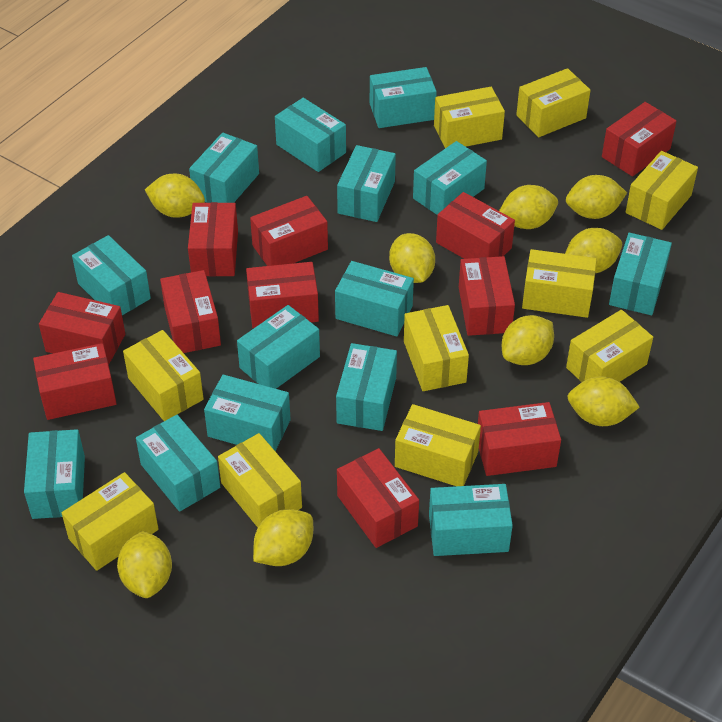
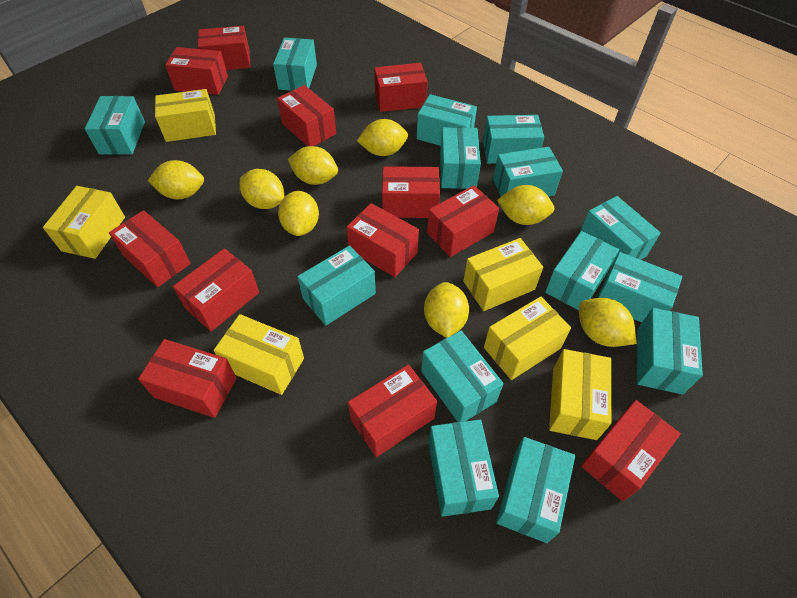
red box: [33,343,117,420] [39,292,125,364] [160,270,221,353] [188,202,238,277] [246,262,319,328] [250,196,328,266] [337,448,419,548] [436,192,515,259] [459,256,515,336] [478,402,561,476] [602,102,676,176] = 11 -> [109,210,191,287] [138,339,237,418] [165,47,228,95] [173,248,259,331] [198,26,250,70] [277,85,336,146] [346,203,419,277] [348,365,437,457] [374,63,428,112] [382,166,440,218] [427,185,499,257] [581,400,681,501] = 12
yellow box: [62,472,158,571] [123,330,204,421] [218,433,302,527] [395,404,481,486] [404,305,469,391] [434,87,505,148] [516,68,591,137] [522,249,597,318] [566,310,653,382] [626,151,698,230] = 10 -> [43,186,125,259] [155,89,216,142] [214,314,304,395] [463,238,543,311] [484,297,571,380] [549,349,611,440] = 6
yellow lemon: [117,531,172,598] [145,174,205,218] [253,509,313,566] [389,233,435,283] [499,185,558,229] [502,315,554,365] [565,228,622,273] [566,175,627,219] [568,376,640,426] = 9 -> [148,160,204,199] [240,169,284,209] [278,191,319,236] [288,146,338,185] [357,119,408,156] [424,282,469,338] [497,185,555,225] [579,298,637,347] = 8

